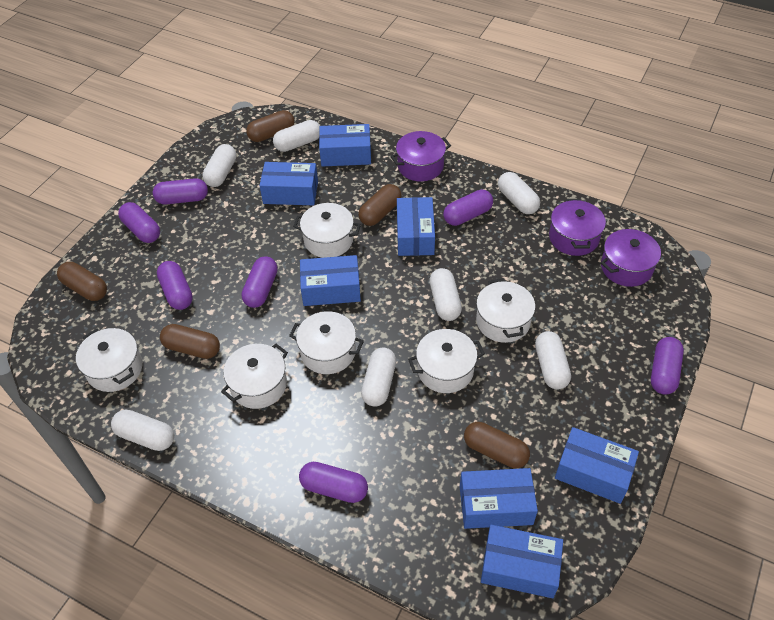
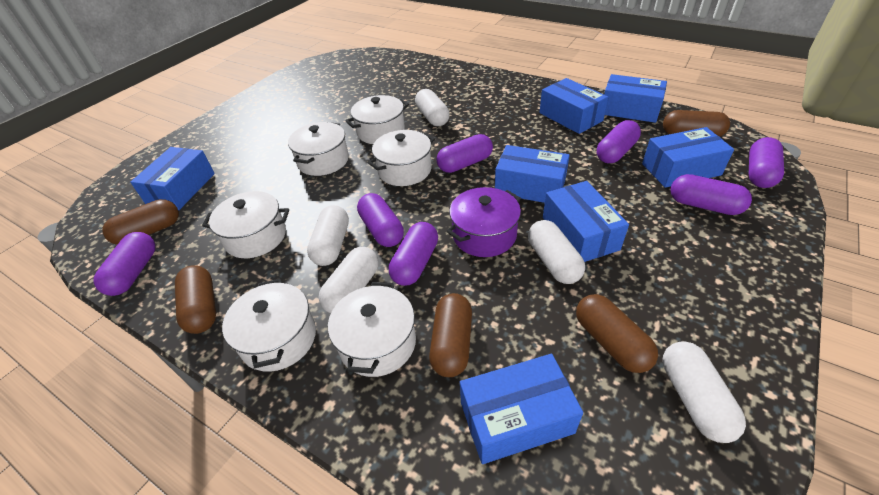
purple pot: [390,131,451,181] [549,199,606,256] [601,229,662,287] = 3 -> [446,187,521,257] = 1
white capsule: [111,410,174,451] [202,144,237,187] [273,120,320,152] [361,347,396,407] [429,268,462,321] [498,172,540,214] [535,331,571,389] = 7 -> [307,205,349,266] [318,247,379,313] [415,89,450,126] [528,220,585,284] [663,341,746,443] = 5

